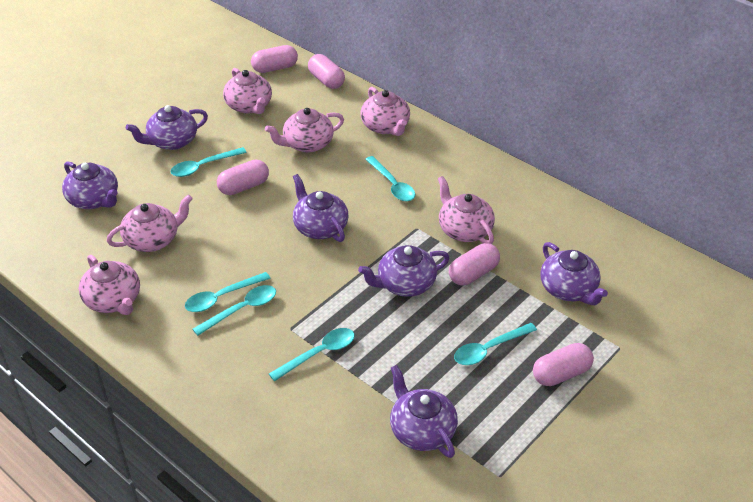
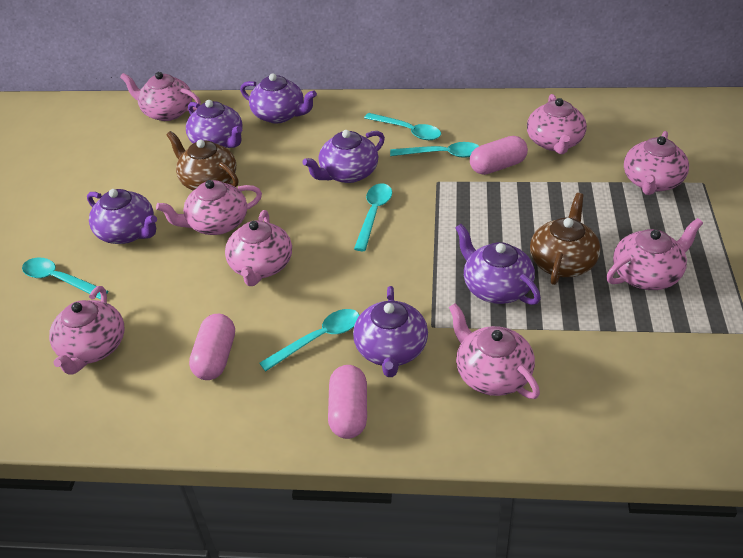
brown teapot: none = 0 -> [166,131,239,191] [530,193,600,285] = 2
pink capsule: [217,159,269,195] [251,45,298,73] [308,54,345,89] [449,243,500,285] [533,343,594,386] = 5 -> [189,314,235,380] [328,365,367,439] [470,136,528,175] = 3
pink teapot: [79,255,140,315] [107,194,193,252] [223,68,272,114] [265,108,344,153] [360,87,410,136] [438,176,495,244] = 6 -> [49,286,125,375] [120,72,201,121] [156,180,262,235] [225,210,292,286] [449,303,540,399] [527,94,587,154] [606,218,703,290] [624,131,689,195] = 8
turquoise spoon: [170,147,247,177] [185,272,271,312] [193,285,276,336] [269,328,354,381] [365,156,415,201] [454,323,537,365] = 6 -> [22,258,108,299] [259,309,359,371] [354,184,392,251] [364,113,441,140] [390,142,479,158] = 5

